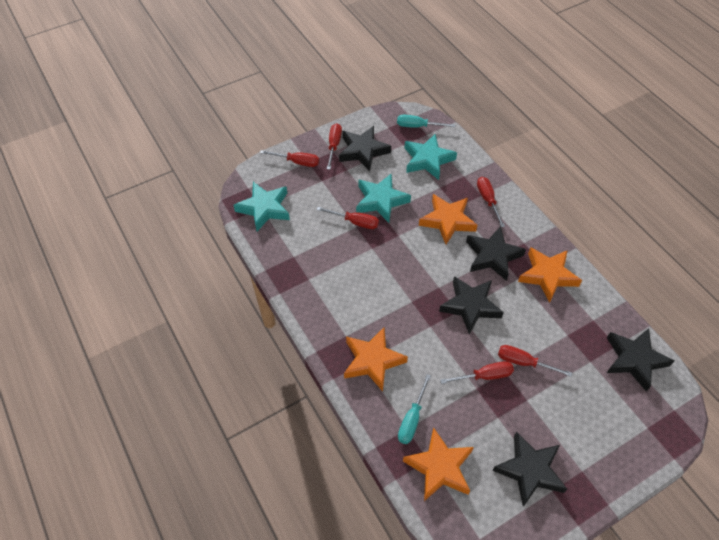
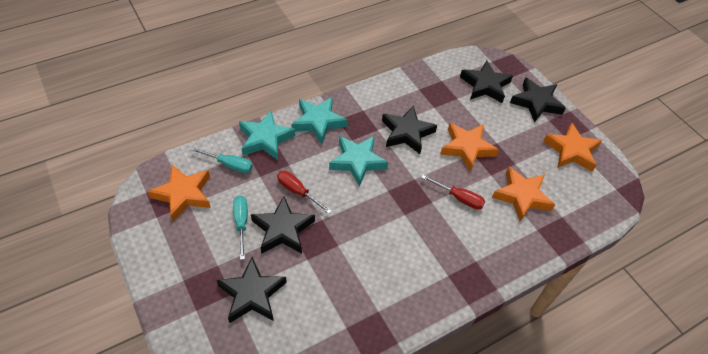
red screwdriver: [260,150,319,167] [316,207,379,229] [327,123,342,170] [440,361,514,384] [477,177,505,227] [498,345,572,377] = 6 -> [277,171,331,214] [421,175,485,210] = 2

